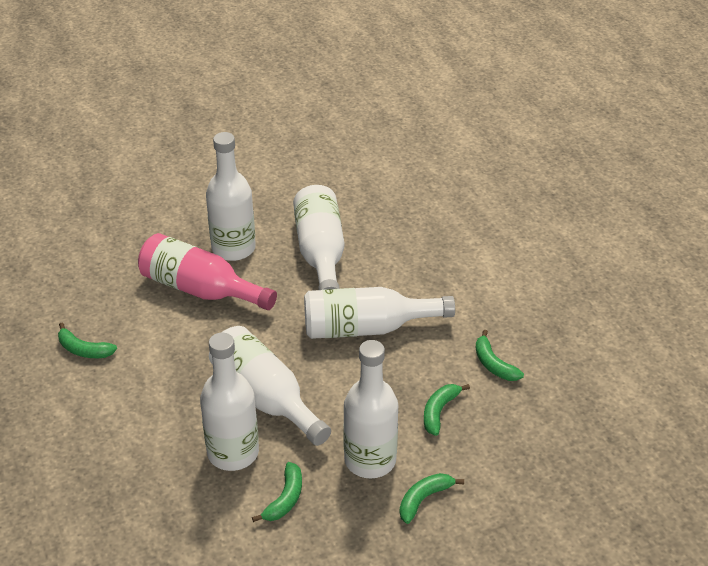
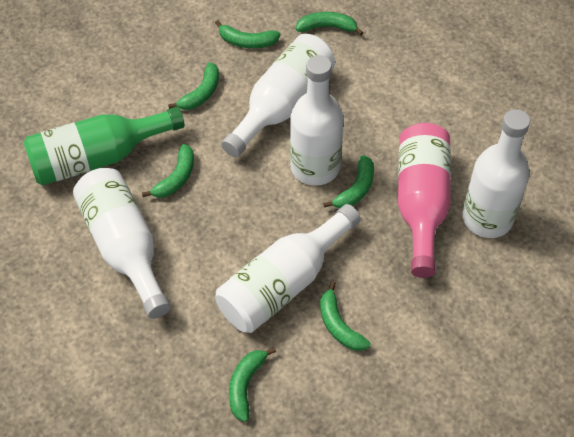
green banana: [58,322,117,358] [252,462,302,522] [400,473,464,524] [424,384,470,436] [475,330,524,381] = 5 -> [142,144,194,198] [168,62,219,110] [215,20,281,48] [229,347,276,422] [296,12,363,35] [320,281,371,351] [323,155,374,208] = 7
green bottle: none = 0 -> [23,107,185,186] = 1
white bottle: [200,333,259,471] [206,132,256,261] [209,326,331,446] [293,185,344,290] [304,287,455,339] [343,340,398,479] = 6 -> [73,168,171,319] [215,204,361,333] [221,34,335,157] [290,55,344,186] [462,109,530,238] = 5

